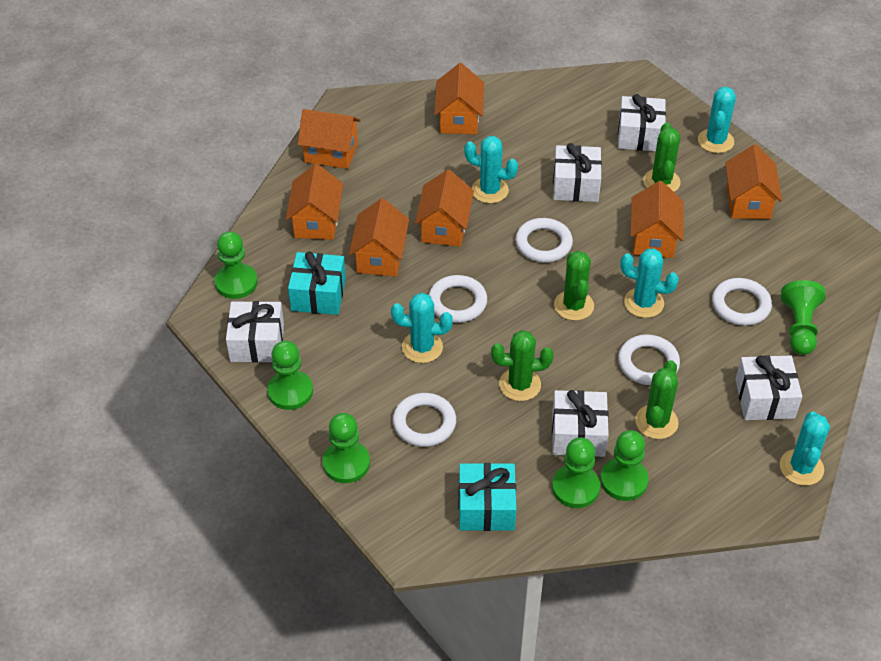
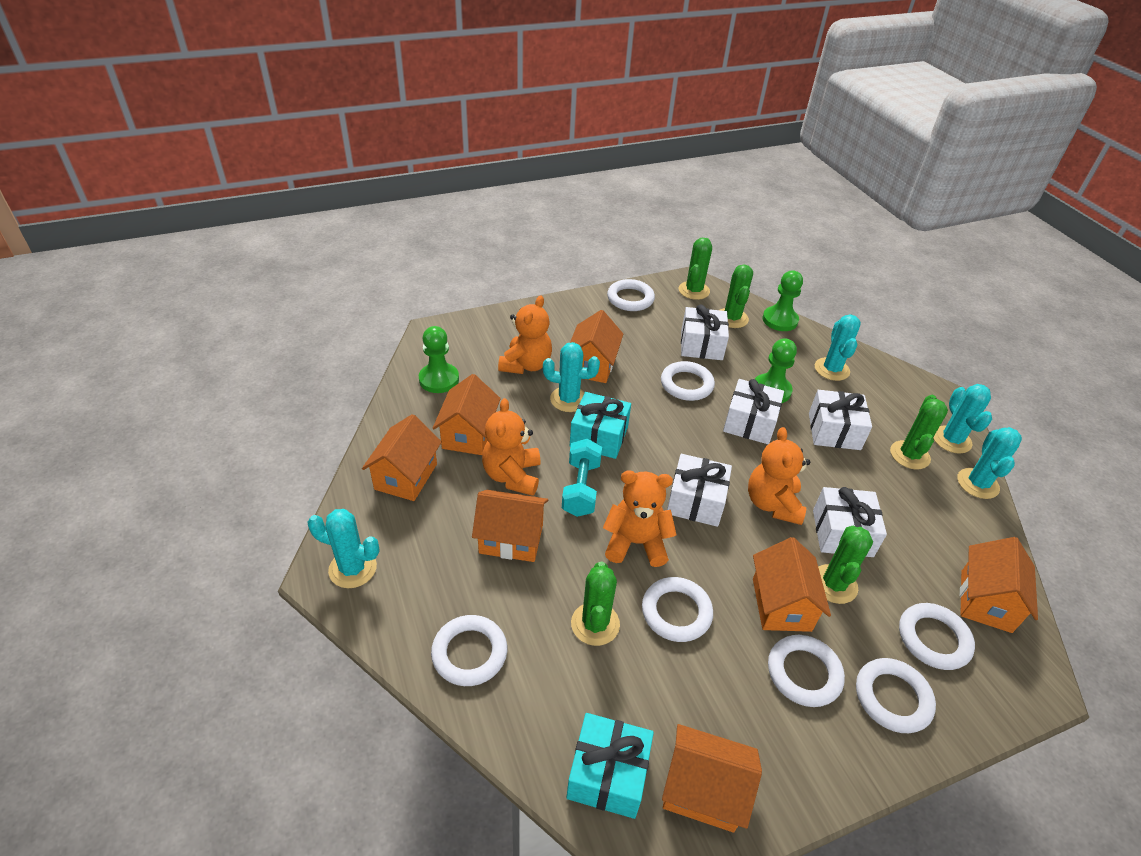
green cactus: [491,330,554,401] [554,251,594,321] [635,360,679,439] [643,123,681,192] = 4 -> [571,562,620,646] [679,238,712,300] [720,264,753,328] [818,526,873,604] [890,395,948,469] = 5
green pawn: [214,231,258,299] [267,341,313,410] [323,413,370,483] [552,437,600,508] [600,430,649,501] [781,280,826,355] = 6 -> [419,326,459,393] [755,338,797,403] [763,271,803,331] = 3
orange teddy bear: none = 0 -> [482,398,541,496] [498,295,552,374] [603,470,676,567] [748,427,810,525] = 4
turquoise dumbbell: none = 0 -> [562,438,602,517] = 1
white ring: [393,393,456,447] [429,275,487,323] [515,218,573,262] [618,334,680,385] [712,278,772,326] = 5 -> [431,615,507,686] [607,279,655,311] [642,577,713,642] [661,361,715,401] [768,635,845,707] [856,658,936,733] [899,603,975,670] = 7

